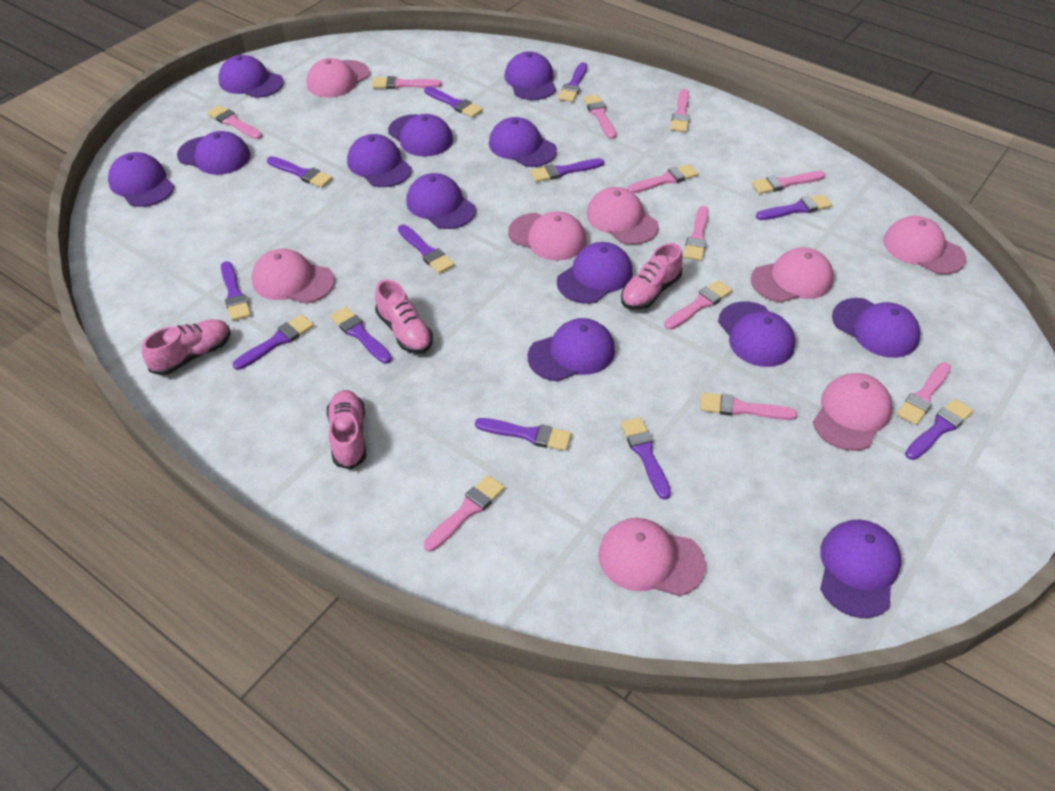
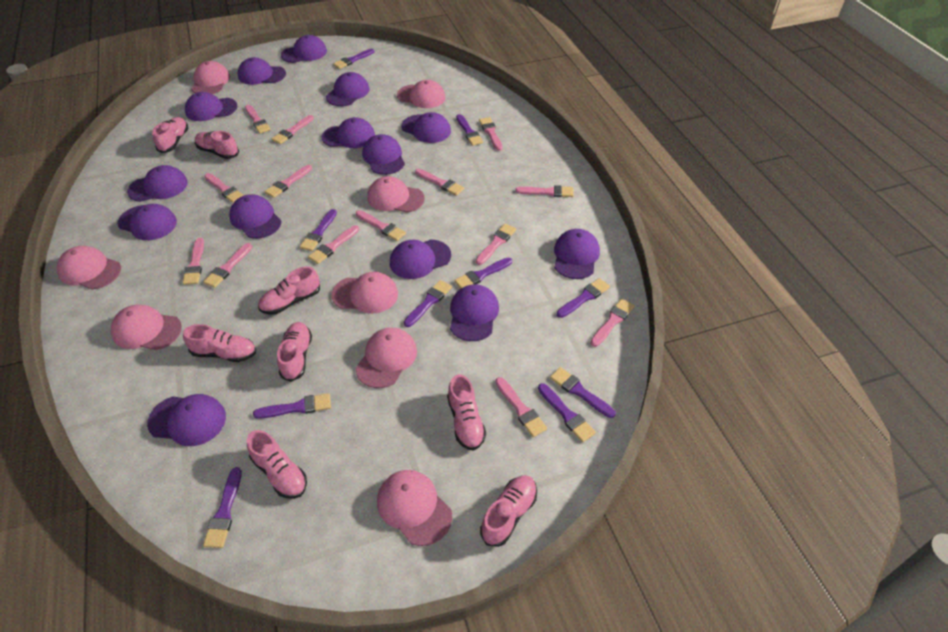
pink brush: [207,105,262,139] [372,76,442,89] [424,475,505,551] [583,95,616,139] [627,164,698,193] [664,280,732,330] [671,89,690,132] [683,206,709,261] [700,392,797,420] [752,171,825,194] [897,363,951,425] = 11 -> [183,238,204,285] [203,243,252,288] [205,173,244,203] [245,105,271,134] [265,165,312,198] [272,115,314,144] [308,225,359,264] [356,210,406,241] [415,169,464,196] [476,224,516,265] [479,117,503,151] [495,377,547,437] [515,185,574,197] [590,299,635,347] = 14
pink shoe: [142,319,231,375] [327,390,366,470] [375,279,433,354] [621,243,683,310] = 4 -> [152,117,189,153] [183,324,256,362] [195,131,239,159] [247,430,307,499] [258,266,320,315] [277,322,312,382] [447,374,486,451] [480,475,537,547] = 8
purple brush: [221,261,251,321] [233,314,314,370] [267,156,333,188] [330,306,392,364] [398,225,454,274] [424,86,483,118] [475,418,572,451] [530,158,604,182] [558,62,587,102] [621,417,671,500] [756,194,832,220] [905,399,973,460] = 12 -> [203,467,242,548] [253,393,331,419] [300,209,337,251] [333,49,374,69] [404,280,452,327] [454,258,512,288] [456,114,483,146] [538,383,596,442] [550,367,616,418] [557,278,610,318] = 10
purple cap: [108,152,174,207] [177,131,250,175] [218,55,284,98] [347,134,412,187] [388,114,453,157] [406,173,476,229] [489,117,557,167] [504,51,556,100] [528,318,615,381] [557,242,633,304] [718,301,796,367] [820,520,901,618] [832,298,920,358] = 13 -> [117,204,177,240] [127,165,188,202] [147,394,226,446] [185,92,238,121] [229,194,282,239] [238,57,286,85] [281,35,327,63] [322,117,375,148] [326,72,370,106] [362,134,405,175] [390,239,451,279] [402,112,451,143] [450,284,499,341] [554,229,600,279] = 14

